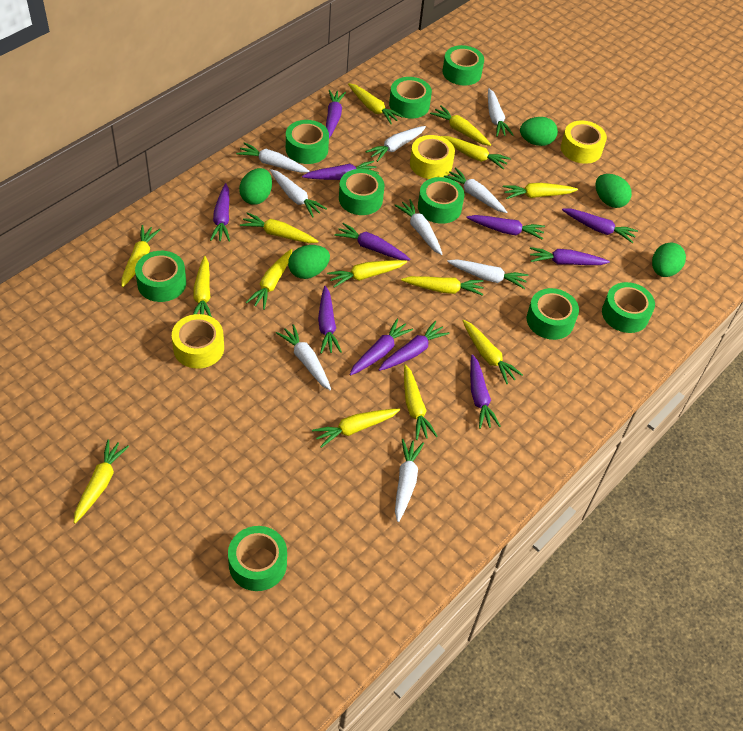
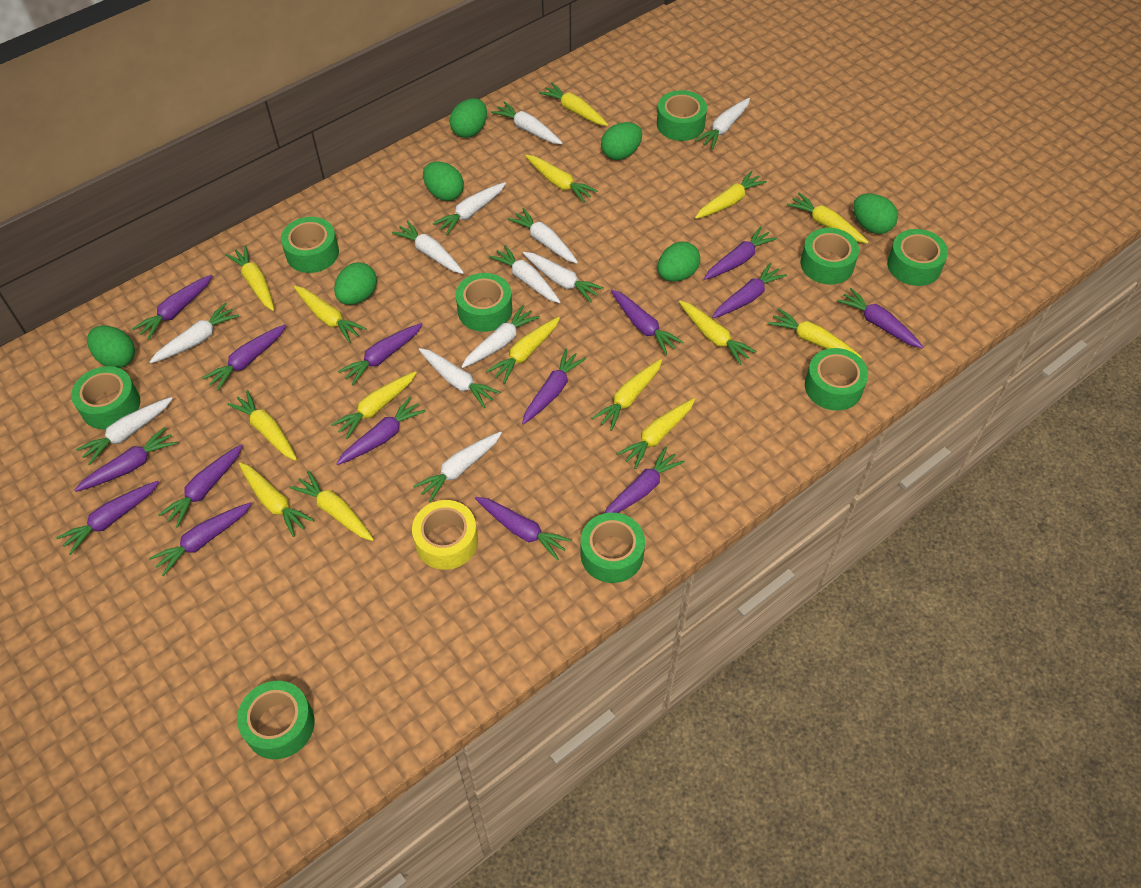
green egg: [239,168,272,204] [288,245,330,279] [520,117,558,146] [596,174,632,208] [652,243,686,277] = 5 -> [87,326,135,368] [334,262,377,305] [423,161,464,201] [450,98,487,138] [601,122,642,160] [658,242,700,282] [853,194,898,234] = 7
purple carrot: [210,183,230,242] [302,161,379,180] [318,286,342,354] [326,90,346,138] [334,223,410,260] [349,318,413,376] [379,321,450,371] [467,215,545,240] [470,354,500,429] [530,247,610,265] [562,209,638,243] = 11 -> [56,481,159,555] [75,427,177,492] [132,275,212,340] [149,502,252,576] [158,444,243,528] [202,324,286,391] [336,397,426,465] [338,323,423,385] [475,497,572,560] [522,349,586,424] [604,447,685,513] [611,290,683,355] [704,226,777,280] [712,263,787,318] [837,288,923,348] = 15
white carrot: [236,143,310,173] [270,169,327,218] [276,324,331,390] [365,126,426,162] [394,199,443,255] [395,439,424,522] [444,167,507,213] [447,259,528,289] [488,88,513,137] = 9 -> [76,397,173,465] [150,303,239,363] [392,220,464,274] [413,431,502,502] [419,348,500,408] [432,182,506,235] [461,305,540,368] [489,245,560,303] [491,101,563,144] [507,208,578,263] [523,252,604,303] [695,98,750,149] = 12
yellow carrot: [74,439,129,523] [121,225,161,287] [193,256,212,317] [240,212,318,243] [246,249,292,310] [312,409,400,448] [327,260,407,288] [348,83,403,125] [401,276,484,296] [404,365,437,440] [430,105,491,146] [441,136,511,169] [463,320,523,384] [503,183,578,199] = 14 -> [225,245,274,311] [227,390,297,461] [239,462,314,537] [290,470,374,541] [294,286,367,343] [331,371,417,439] [486,317,560,384] [525,155,598,203] [539,83,608,126] [592,359,662,431] [617,398,695,469] [679,301,757,365] [695,170,767,219] [768,308,862,358] [787,193,868,244] = 15
yellow tape: [172,314,224,369] [410,135,455,179] [561,121,607,164] = 3 -> [412,500,478,570] = 1

